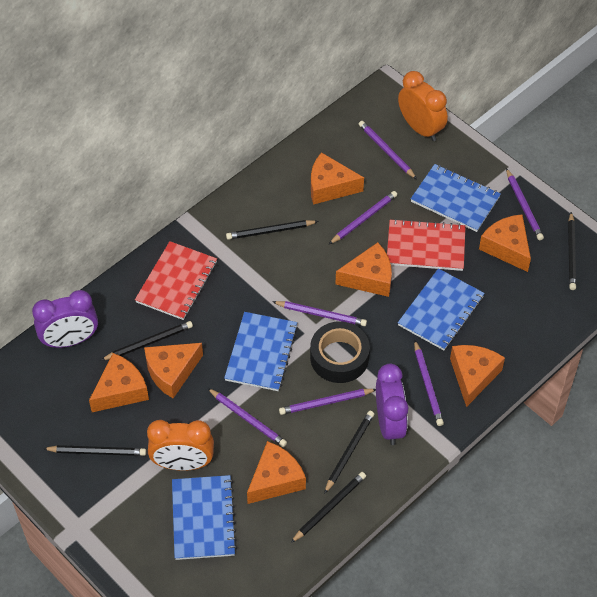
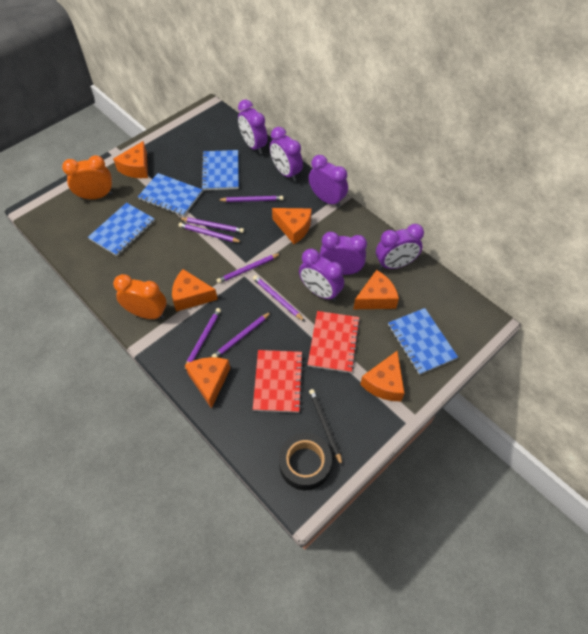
black pencil: [43,445,146,456] [101,321,193,360] [226,220,319,240] [291,472,366,543] [324,411,374,494] [568,212,576,290] = 6 -> [309,389,342,465] = 1
orange cheese: [89,353,149,412] [144,343,203,398] [247,441,306,504] [311,152,364,205] [336,242,392,297] [450,345,505,407] [479,214,531,272] = 7 -> [113,141,148,178] [172,269,218,312] [185,357,230,409] [272,208,312,244] [353,270,399,309] [360,351,404,401] = 6
purple clock: [32,290,98,348] [376,364,408,445] = 2 -> [238,99,268,154] [270,127,303,181] [299,249,344,301] [309,155,348,207] [319,232,367,275] [376,224,424,269] = 6

